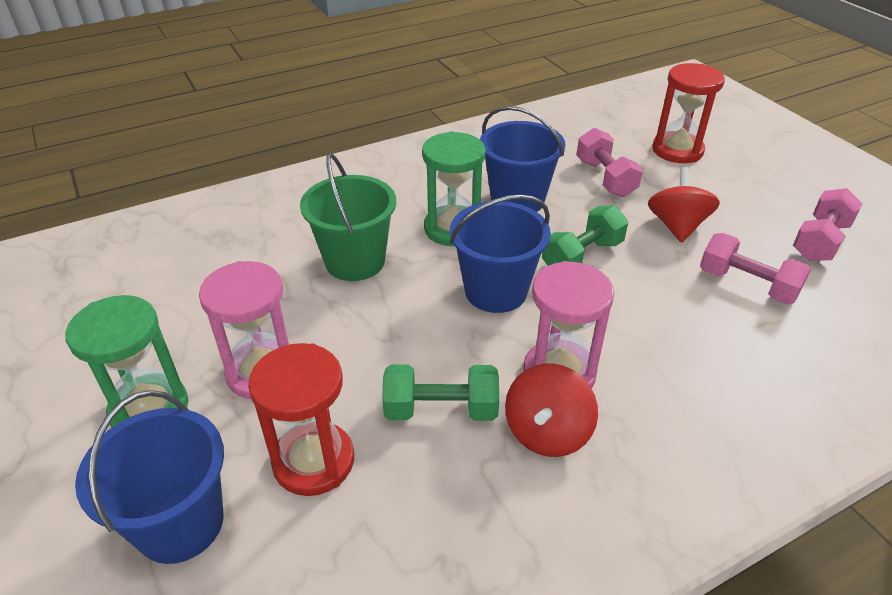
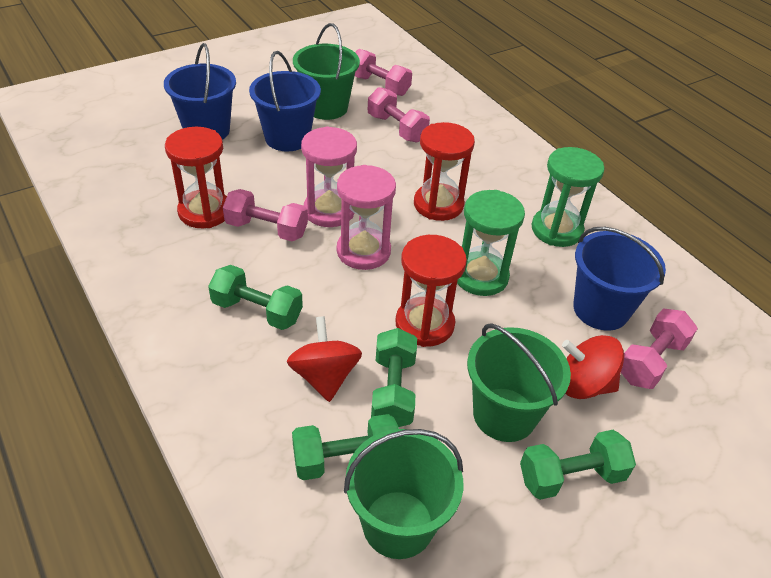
green bucket: [300,153,396,281] = 1 -> [293,23,360,120] [344,429,463,559] [467,323,571,442] = 3
green dumbbell: [382,364,499,421] [542,205,628,266] = 2 -> [208,265,303,330] [292,414,399,480] [371,328,417,427] [520,430,636,500] = 4
pink dumbbell: [576,128,643,197] [700,233,811,305] [793,188,862,261] = 3 -> [223,189,308,241] [355,49,412,96] [368,87,430,143] [621,309,698,389] = 4
red hourglass: [248,343,354,496] [652,63,725,163] = 2 -> [165,127,227,228] [396,235,467,347] [414,122,475,221] = 3

